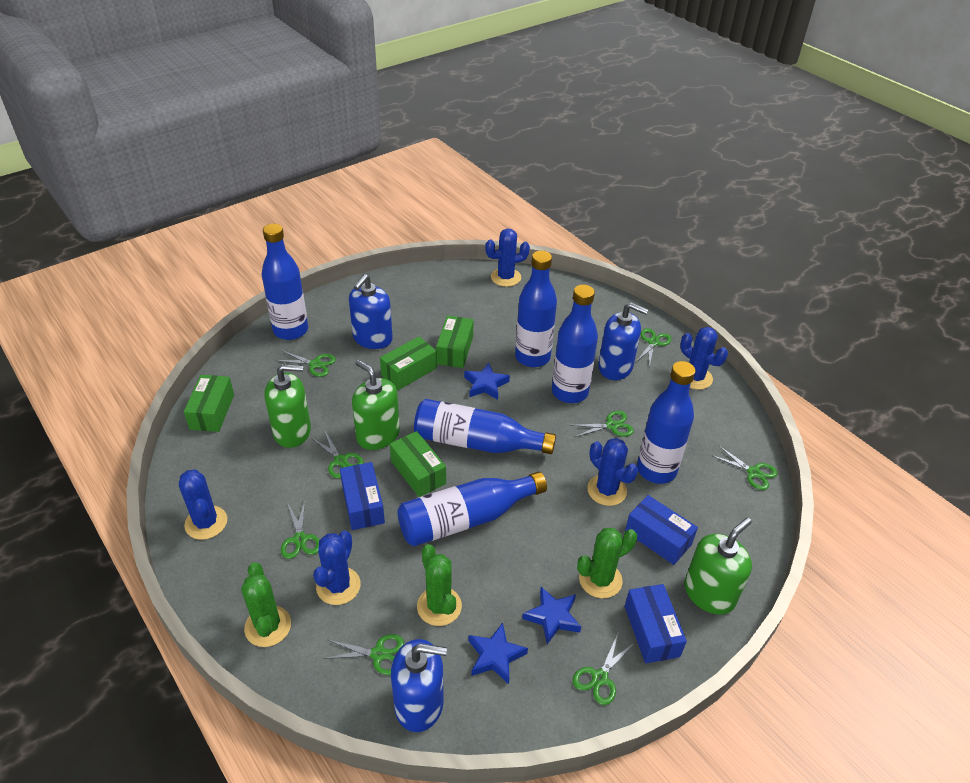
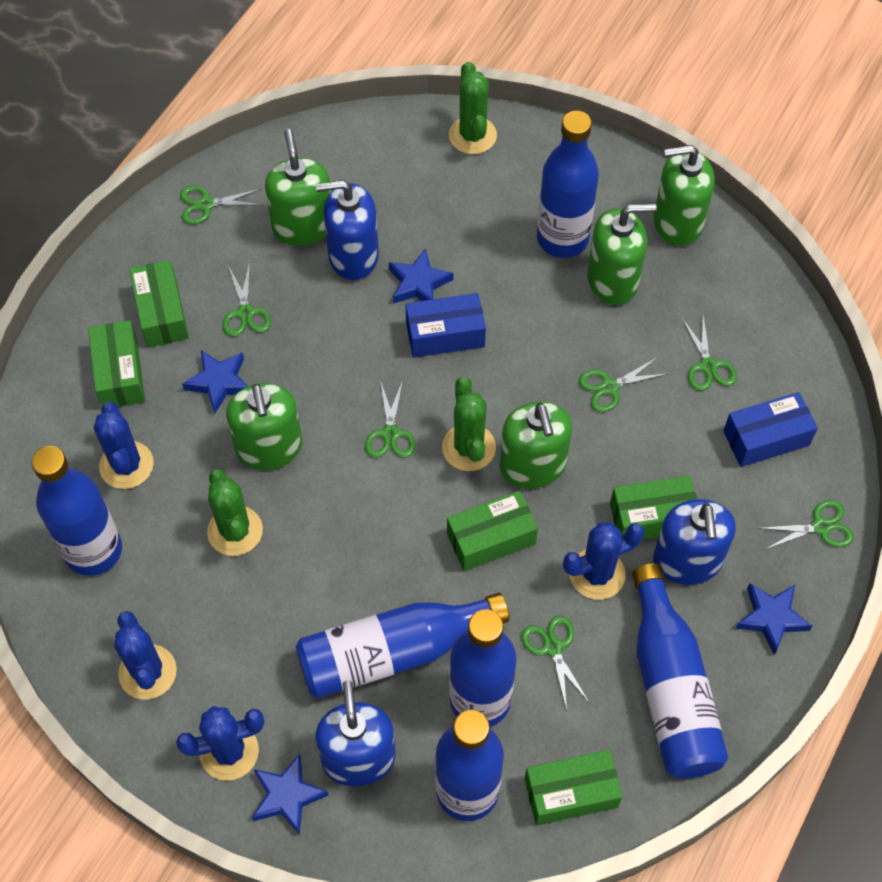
blue box: [340,462,385,530] [625,495,698,565] [625,584,687,663] = 3 -> [406,293,486,358] [723,392,818,467] = 2
blue cactus: [179,470,227,540] [313,531,361,605] [485,228,530,287] [587,438,638,506] [680,327,728,390] = 5 -> [94,402,154,489] [114,611,177,700] [176,706,264,781] [563,523,644,600] = 4
blue star: [464,363,510,400] [469,623,528,684] [522,587,581,644] = 3 -> [182,350,248,414] [252,754,329,835] [389,248,454,304] [735,583,812,655] = 4
green box: [184,375,234,432] [380,336,437,390] [390,431,446,497] [436,316,474,368] = 4 -> [88,320,145,407] [129,260,189,348] [447,491,538,571] [525,750,623,825] [610,476,697,540] = 5
green scissors: [276,351,336,377] [281,500,320,559] [311,431,364,478] [323,634,404,675] [571,411,634,437] [573,634,635,705] [636,328,671,367] [711,445,778,490] = 8 -> [180,186,262,224] [223,262,271,337] [365,380,415,458] [521,615,589,710] [579,357,667,412] [682,316,737,391] [759,500,854,550] = 7
green soap dispenser: [265,364,311,448] [352,360,400,450] [685,517,752,615] = 3 -> [226,383,302,470] [265,129,331,246] [500,401,572,488] [587,203,657,305] [654,145,715,246] = 5

